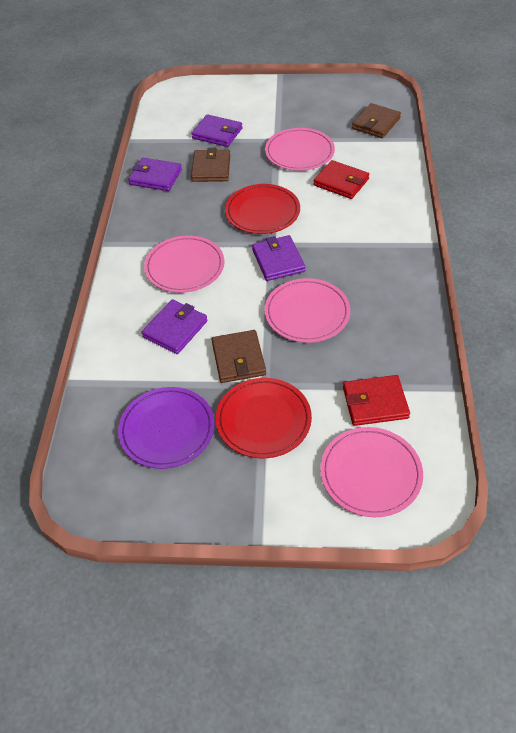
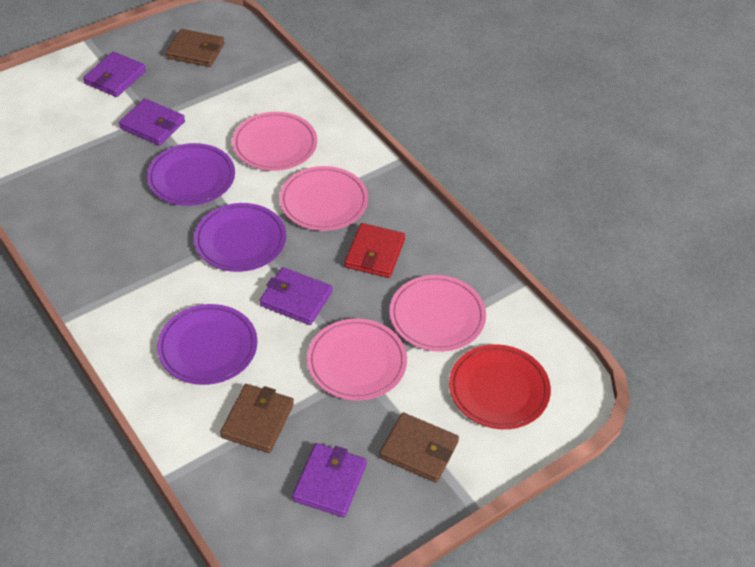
purple plate: [118,387,215,469] = 1 -> [147,143,235,206] [157,304,257,385] [194,203,286,272] = 3
red plate: [216,378,312,458] [225,184,300,234] = 2 -> [449,344,551,429] = 1
red wallet: [314,160,370,199] [343,375,410,426] = 2 -> [345,223,405,278] = 1

